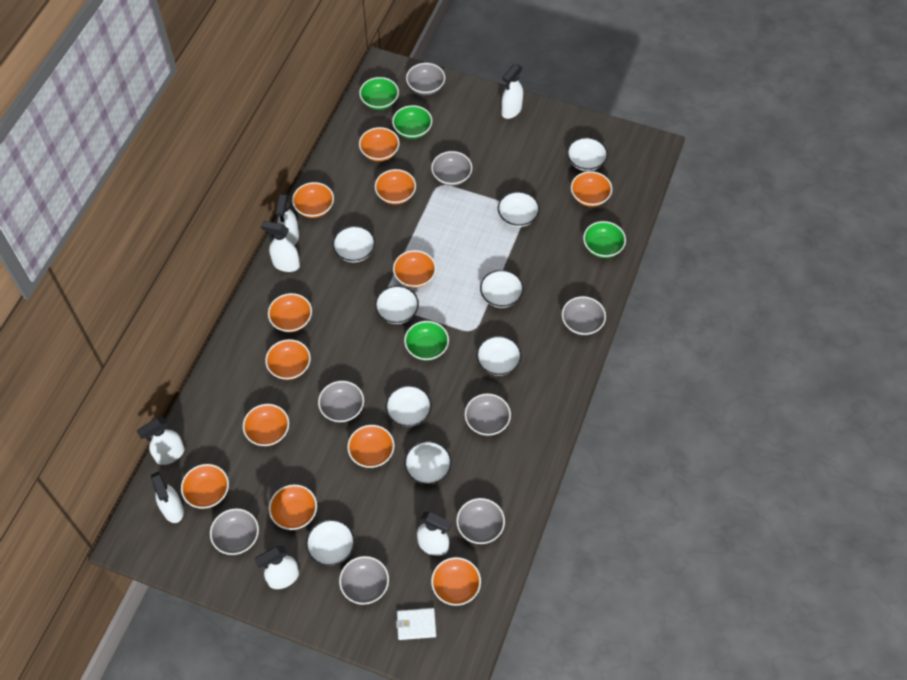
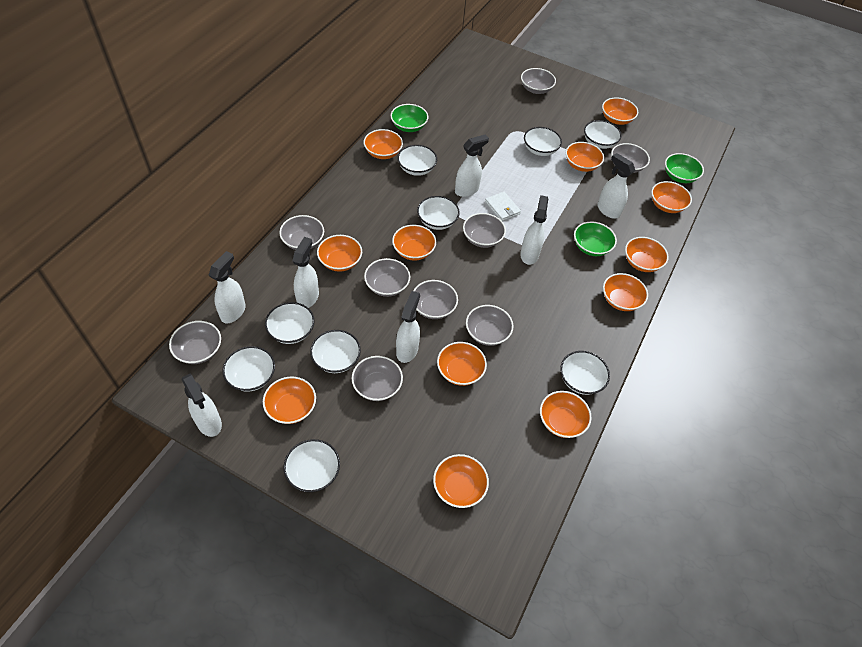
green bowl: [359,77,399,110] [392,105,432,139] [404,321,449,361] [583,221,626,258] = 4 -> [391,104,428,132] [574,221,617,256] [665,153,704,183] = 3
grey bowl: [210,508,259,555] [318,381,364,422] [339,556,389,605] [406,63,445,95] [431,151,472,186] [456,498,505,544] [465,393,511,436] [562,296,606,335] = 8 -> [169,321,221,364] [279,215,324,250] [352,356,403,401] [364,258,410,297] [413,280,458,319] [463,213,506,248] [466,305,513,346] [521,68,556,94] [611,143,650,173] = 9

